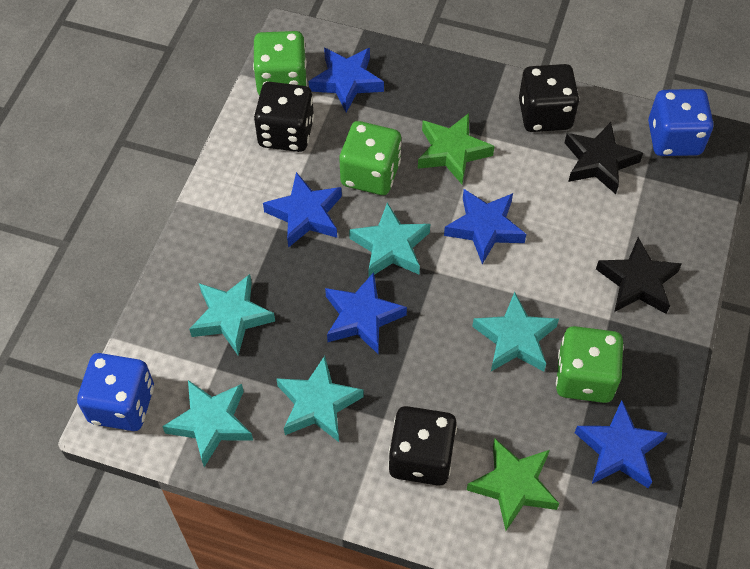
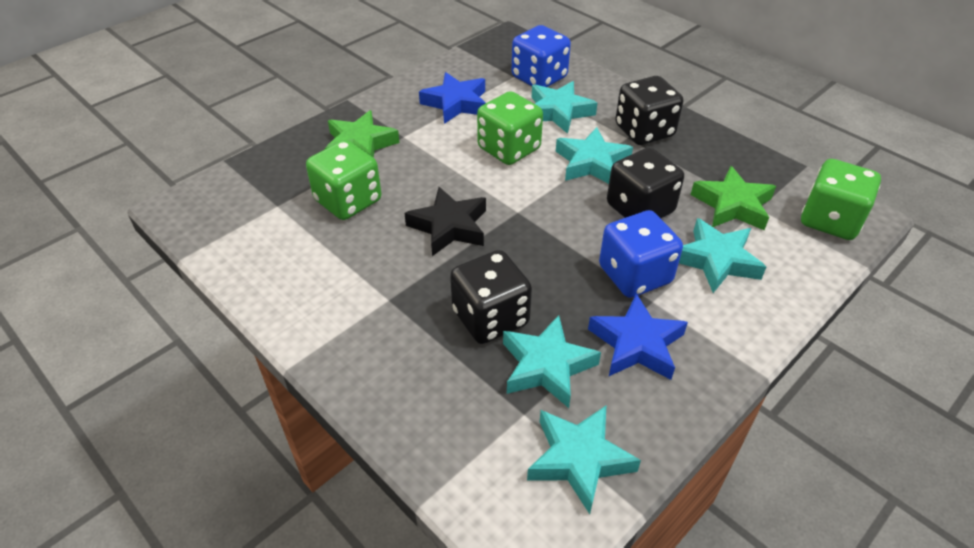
black star: [565,122,643,194] [596,237,682,314] = 2 -> [404,187,486,256] = 1
blue star: [263,172,342,248] [309,48,384,112] [325,272,407,354] [444,189,526,264] [575,400,668,488] = 5 -> [419,72,486,124] [588,293,688,380] = 2

